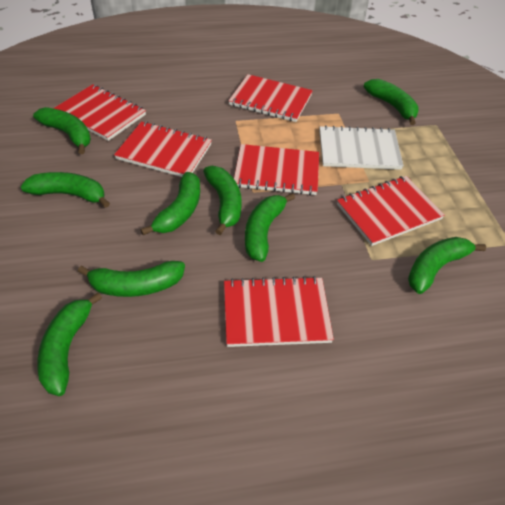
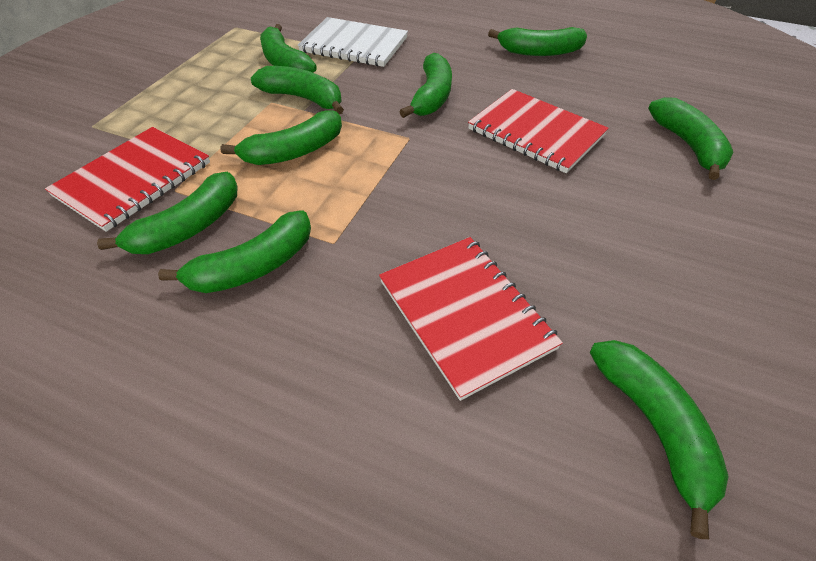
red notebook: [53,84,146,141] [114,122,212,177] [224,276,334,347] [228,74,313,122] [234,144,319,195] [337,176,445,246] = 6 -> [45,127,210,232] [379,237,563,401] [468,89,609,173] = 3

